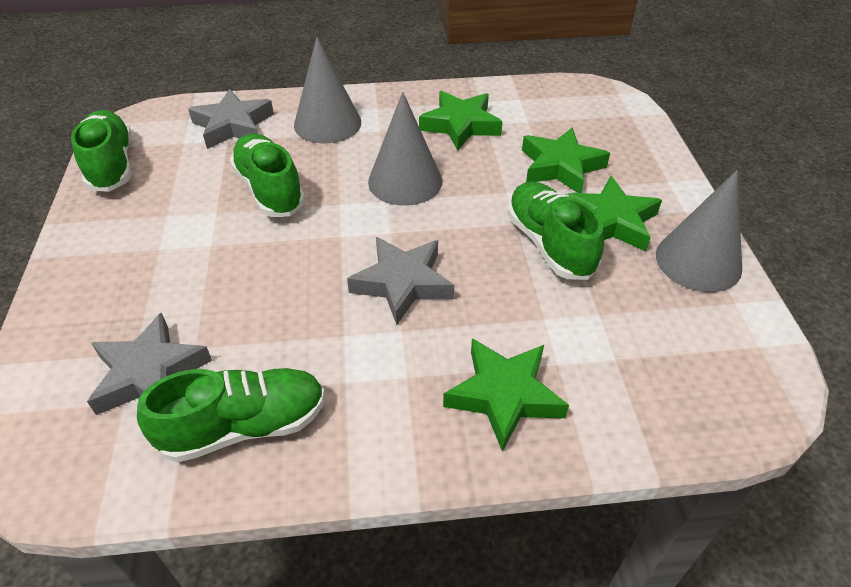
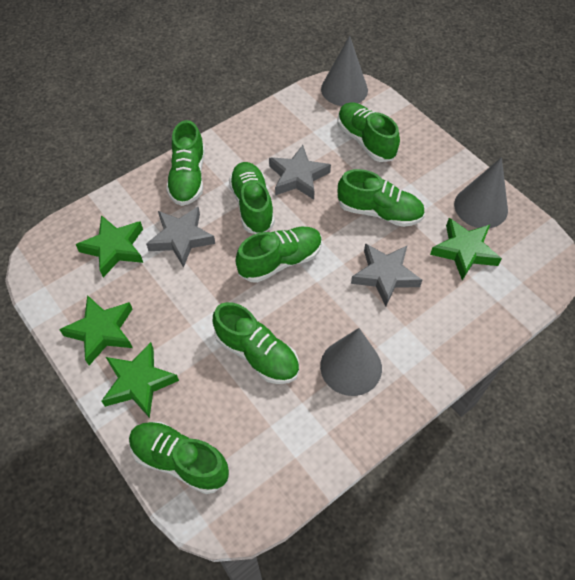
green shoe: [71,110,132,192] [137,368,325,462] [230,133,305,217] [507,181,604,280] = 4 -> [129,422,229,494] [166,120,205,206] [213,302,299,384] [229,162,275,234] [235,227,322,283] [337,102,400,162] [338,169,425,227] = 7

